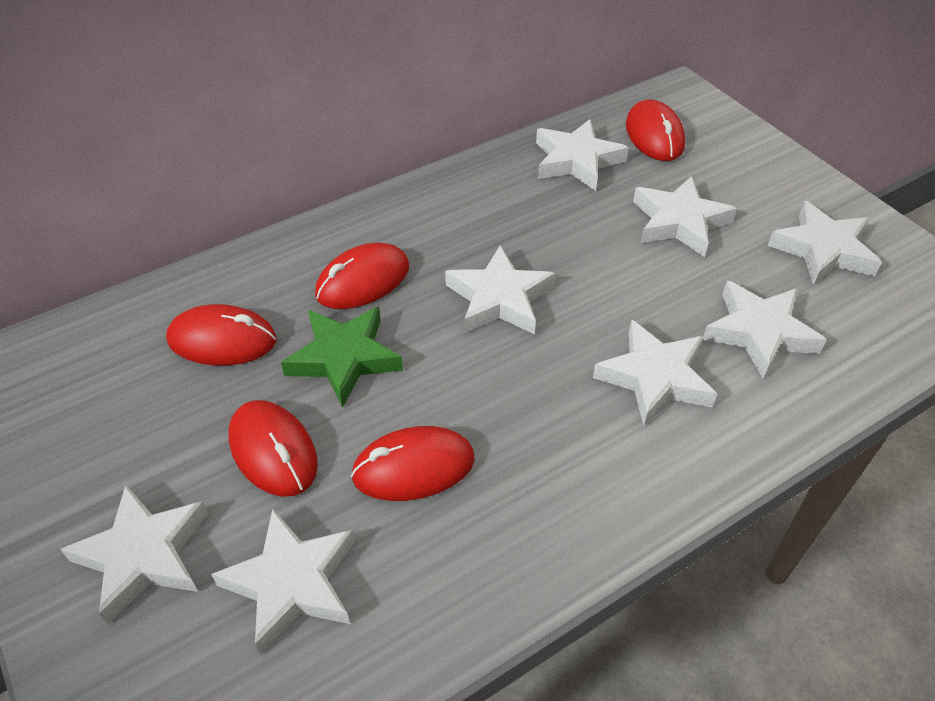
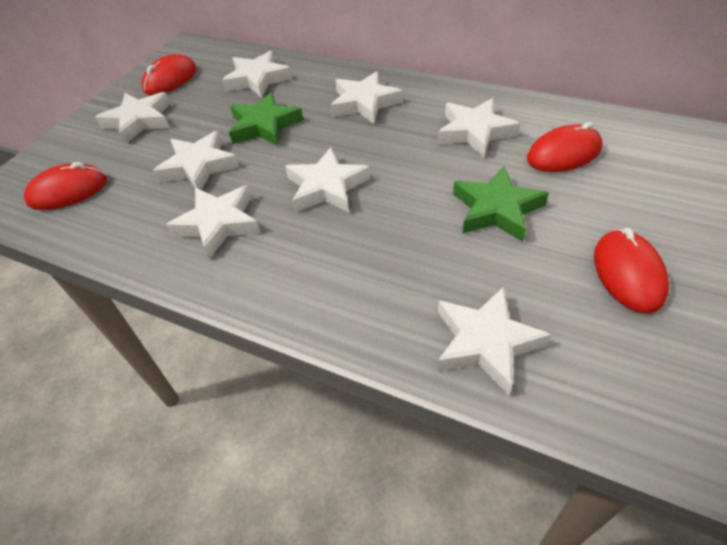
green star: [281,307,403,408] = 1 -> [229,92,303,146] [453,166,549,242] = 2
red mouse: [166,304,276,365] [229,400,318,497] [315,243,409,309] [351,426,475,501] [626,99,686,161] = 5 -> [24,162,107,210] [141,54,197,95] [527,122,603,172] [594,228,669,313] = 4

